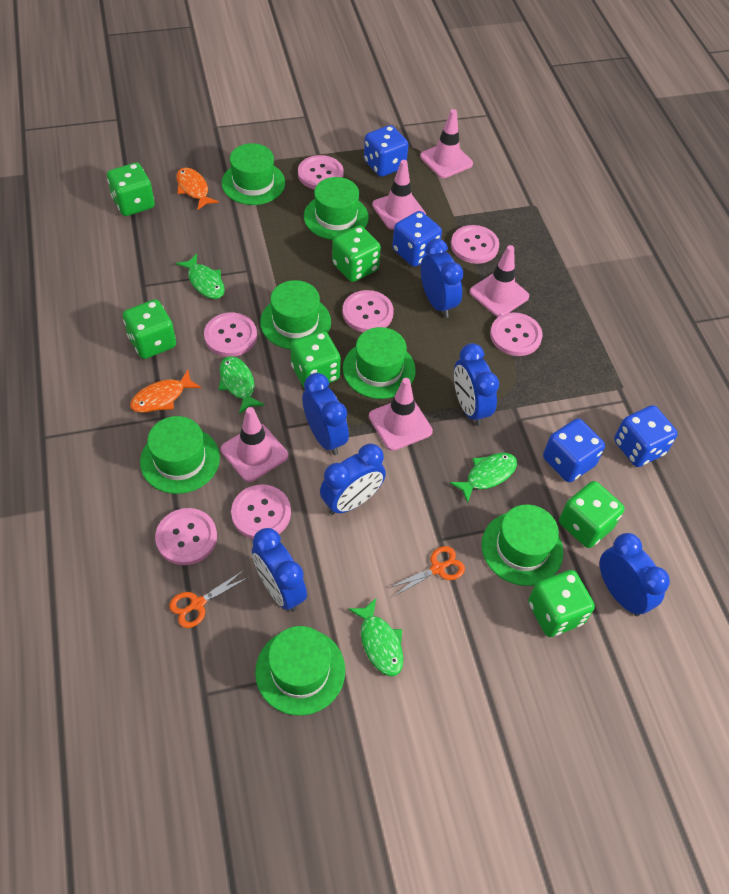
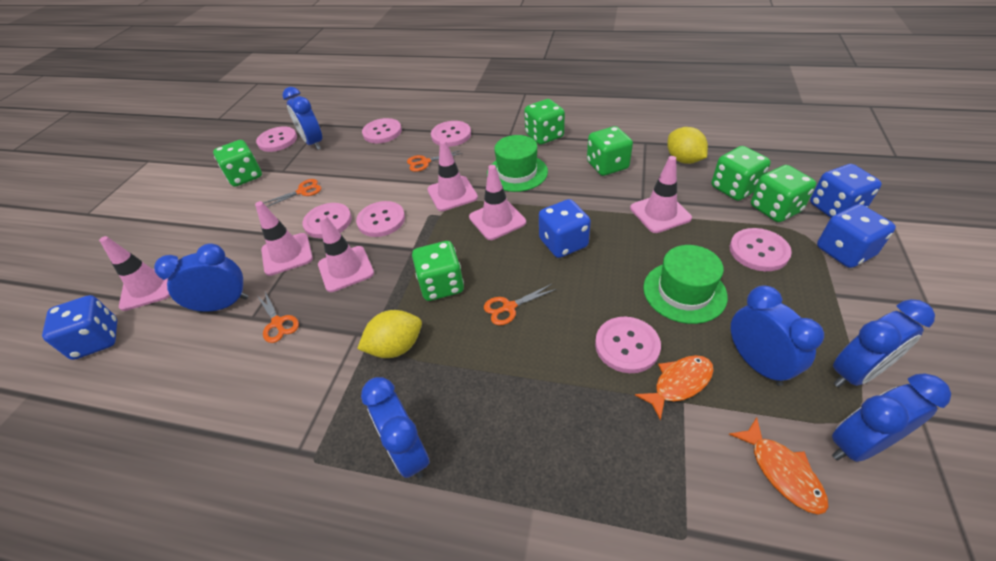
green fish: [176,253,225,299] [219,356,265,414] [348,598,403,676] [450,453,517,504] = 4 -> none = 0
green hat: [140,416,220,494] [222,143,285,205] [255,626,345,716] [260,280,331,349] [304,177,369,240] [343,327,416,399] [481,505,563,586] = 7 -> [487,135,548,192] [643,245,728,324] = 2
orange scissors: [169,570,249,628] [389,546,465,596] = 2 -> [258,292,299,343] [264,179,321,207] [407,150,462,172] [484,284,557,325] = 4
pink traffic cone: [221,407,288,482] [369,378,433,451] [372,160,426,230] [420,109,473,178] [470,245,529,317] = 5 -> [99,236,170,311] [255,201,313,276] [318,215,374,292] [427,140,478,211] [469,165,526,240] [630,156,692,233] = 6
yellow lemon: none = 0 -> [357,310,422,358] [667,127,708,164] = 2

